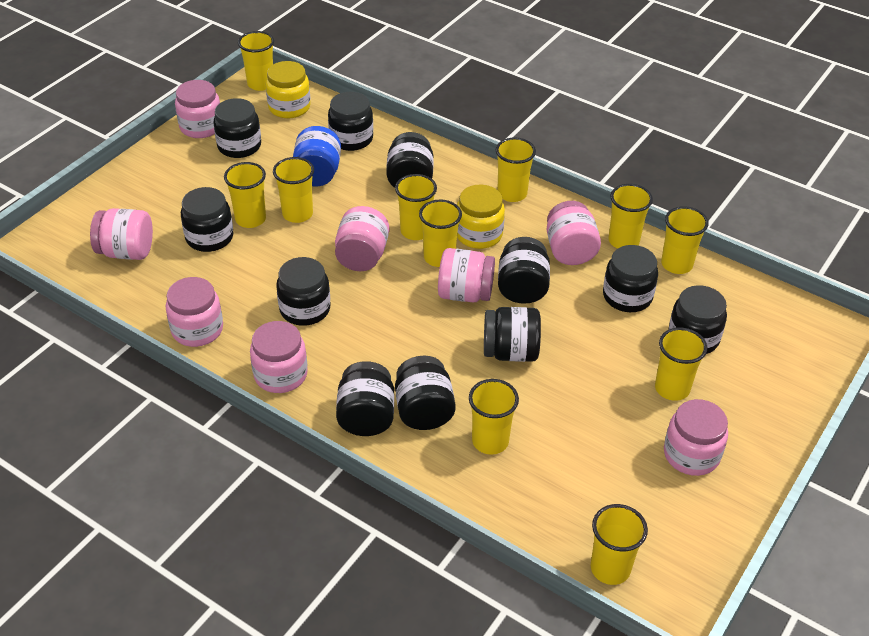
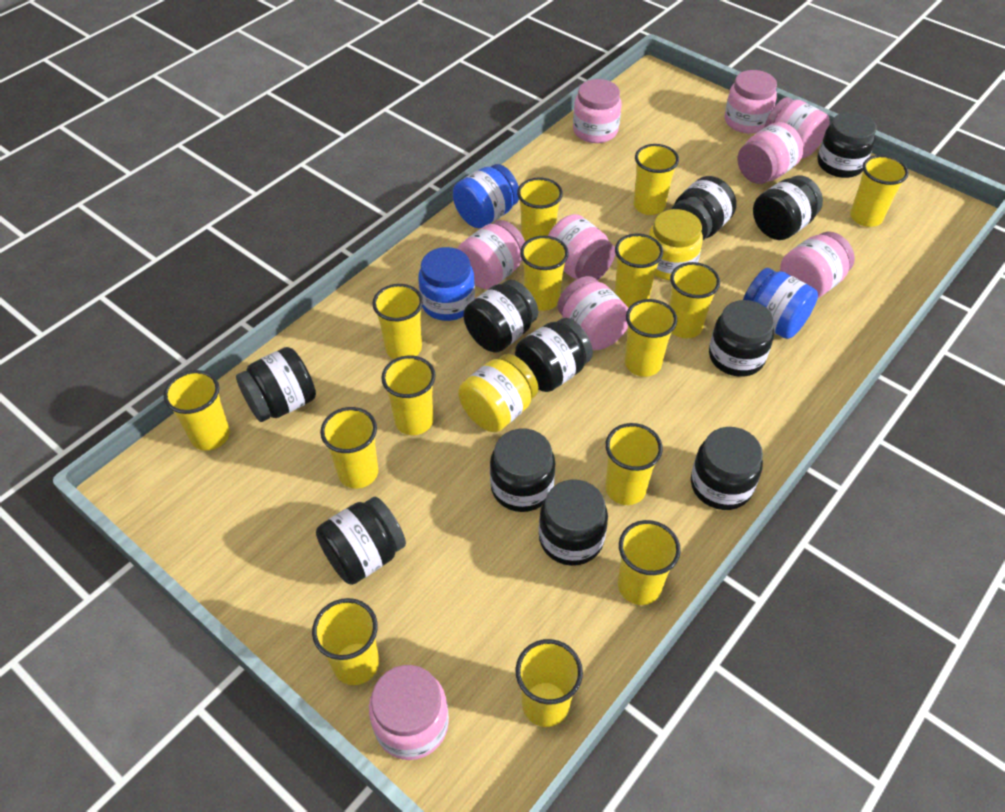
blue jar: [293,126,341,186] = 1 -> [418,247,475,321] [453,164,519,228] [743,268,818,339] = 3
pink jar: [90,208,153,260] [166,277,223,347] [175,80,220,138] [250,321,308,393] [335,206,389,271] [438,248,495,303] [547,201,601,265] [664,399,728,476] = 8 -> [369,665,449,760] [457,220,525,289] [548,214,615,280] [557,276,628,351] [573,79,621,143] [725,70,777,134] [738,122,804,184] [764,97,830,158] [780,232,855,298] = 9
yellow cup: [224,162,266,228] [238,31,274,91] [273,157,314,223] [395,174,437,240] [419,199,462,267] [469,379,519,455] [496,137,536,202] [591,504,648,585] [609,184,653,249] [655,327,707,401] [661,206,709,274] = 11 -> [164,370,230,451] [312,598,379,685] [320,407,378,488] [372,284,423,359] [381,355,436,435] [515,639,583,727] [517,177,563,242] [520,236,569,311] [605,423,663,505] [615,233,663,308] [618,520,681,605] [625,299,677,377] [633,144,679,215] [670,262,720,338] [850,155,909,227] = 15

